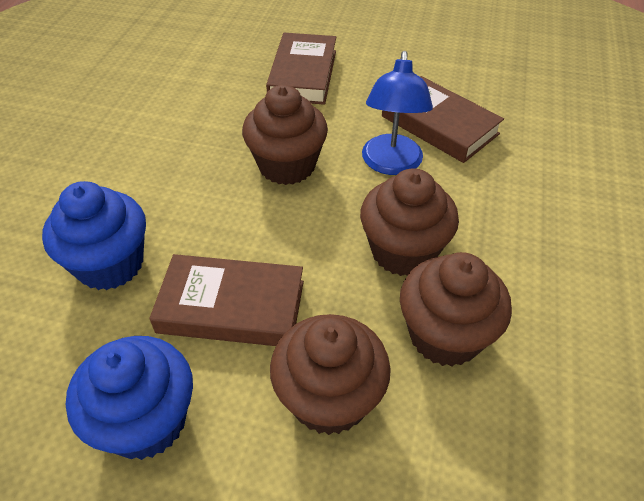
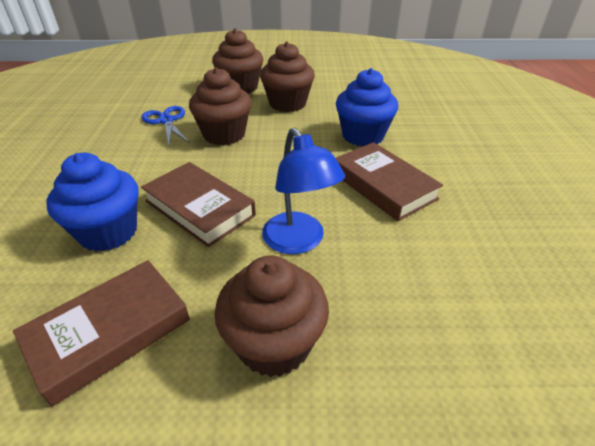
blue scissors: none = 0 -> [141,106,190,145] = 1

